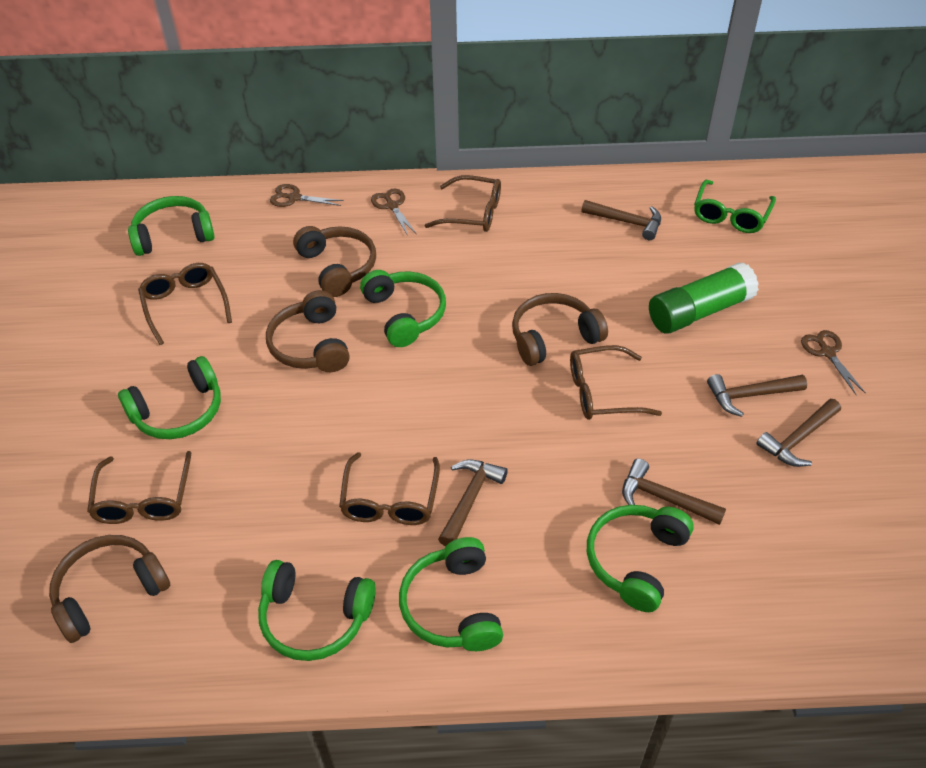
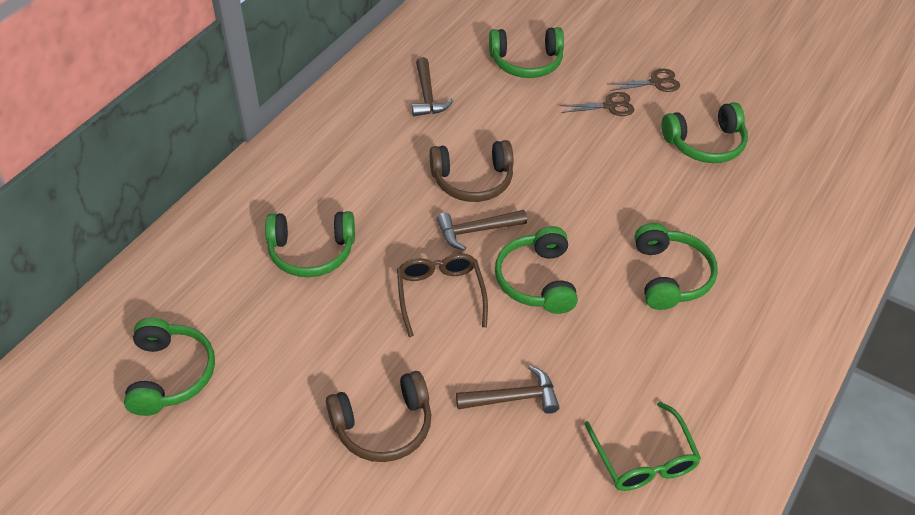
brown glasses: [87,451,191,524] [138,263,232,345] [339,452,440,525] [424,175,501,232] [570,345,662,420] = 5 -> [397,253,488,337] = 1
brown hammer: [438,459,508,546] [581,200,661,240] [622,458,726,525] [707,374,807,417] [756,399,841,467] = 5 -> [412,57,454,116] [437,210,527,251] [456,365,560,414] = 3
brown headphones: [49,535,170,643] [266,290,350,372] [293,226,376,297] [512,293,608,366] = 4 -> [326,371,432,462] [429,140,513,202] = 2
brown scissors: [270,184,344,207] [371,189,416,236] [801,330,866,395] = 3 -> [560,92,635,116] [608,69,680,92] = 2
green glue stick: [649,262,759,334] = 1 -> none = 0

